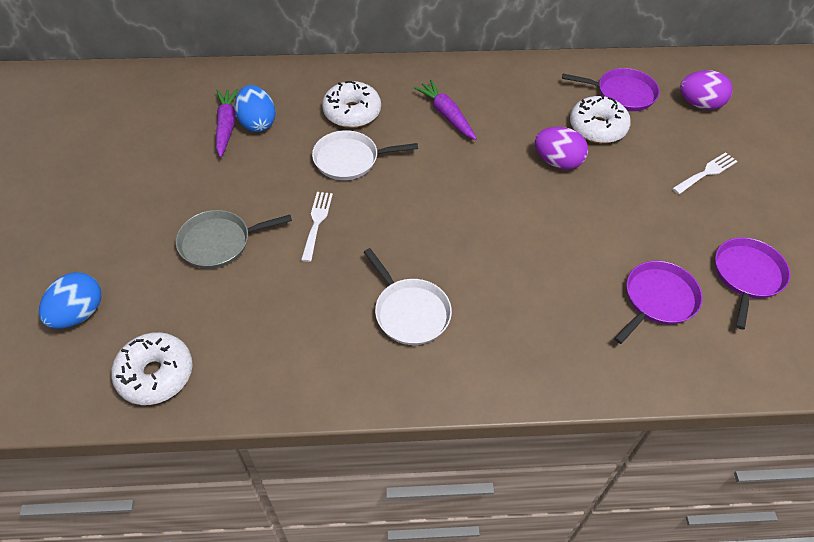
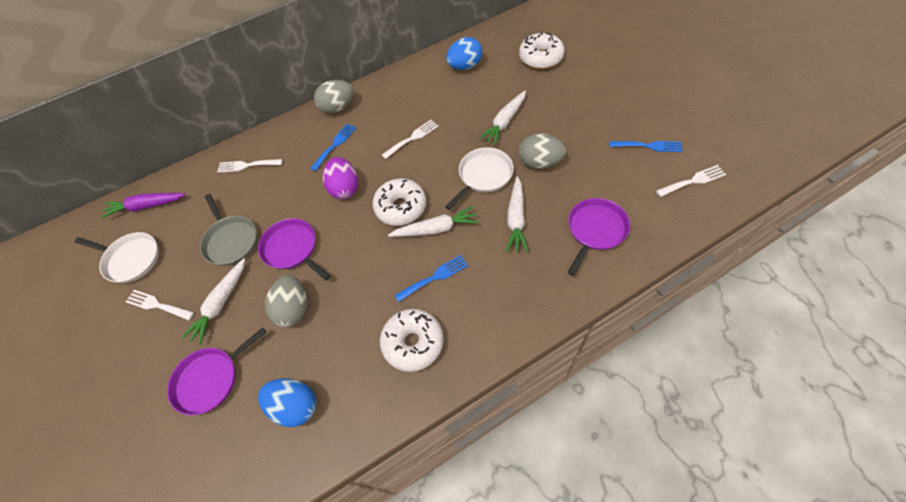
blue fork: none = 0 -> [310,124,356,171] [395,255,468,302] [609,141,683,152] = 3
grey egg: none = 0 -> [265,275,307,327] [314,80,354,113] [519,134,566,169] = 3
purple carrot: [216,89,239,158] [414,80,477,140] = 2 -> [101,193,186,218] = 1
purple egg: [535,127,588,170] [680,70,732,110] = 2 -> [323,157,358,199] = 1
white carrot: none = 0 -> [181,258,245,345] [388,206,478,237] [478,91,526,146] [506,176,529,252] = 4
white fork: [301,192,333,262] [672,152,738,194] = 2 -> [126,290,194,320] [217,159,282,173] [382,120,439,159] [656,165,726,197] = 4

